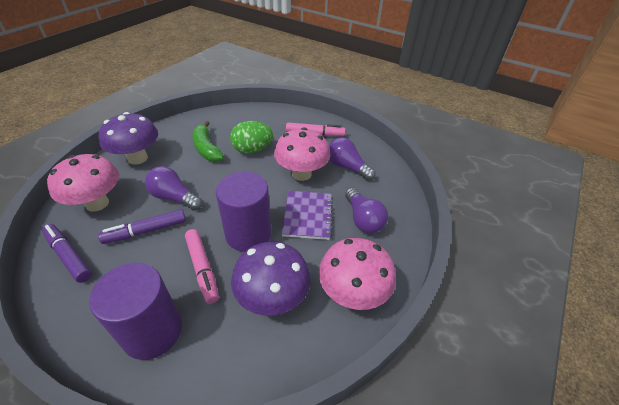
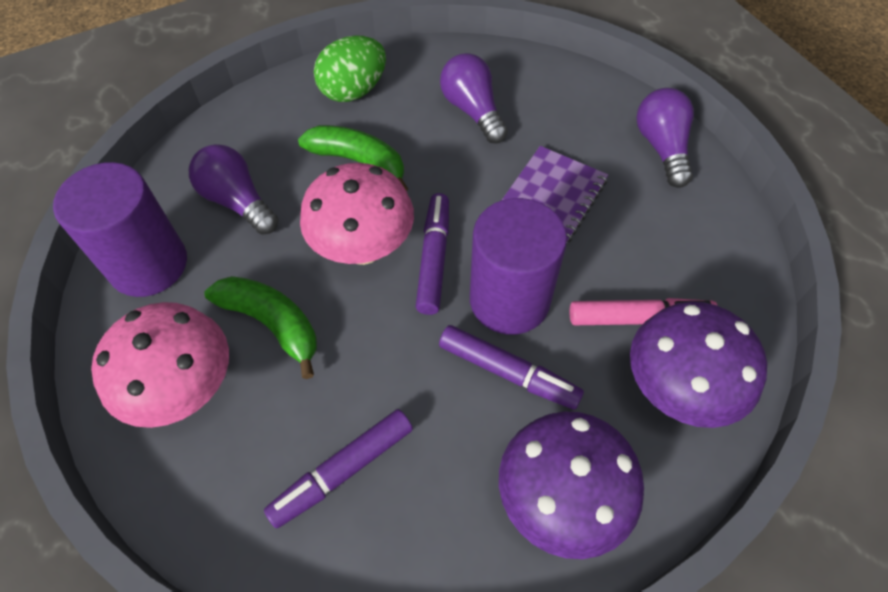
green banana: [193,121,224,162] = 1 -> [205,276,317,379] [298,125,408,191] = 2
pink marker: [185,229,219,304] [286,123,345,136] = 2 -> [570,298,718,325] = 1
pink mushroom: [47,154,119,212] [274,127,330,181] [319,238,396,310] = 3 -> [91,302,229,428] [300,163,414,265] = 2
purple marker: [42,224,92,283] [98,209,186,244] = 2 -> [264,409,413,529] [416,193,449,315] [439,325,584,410] = 3

